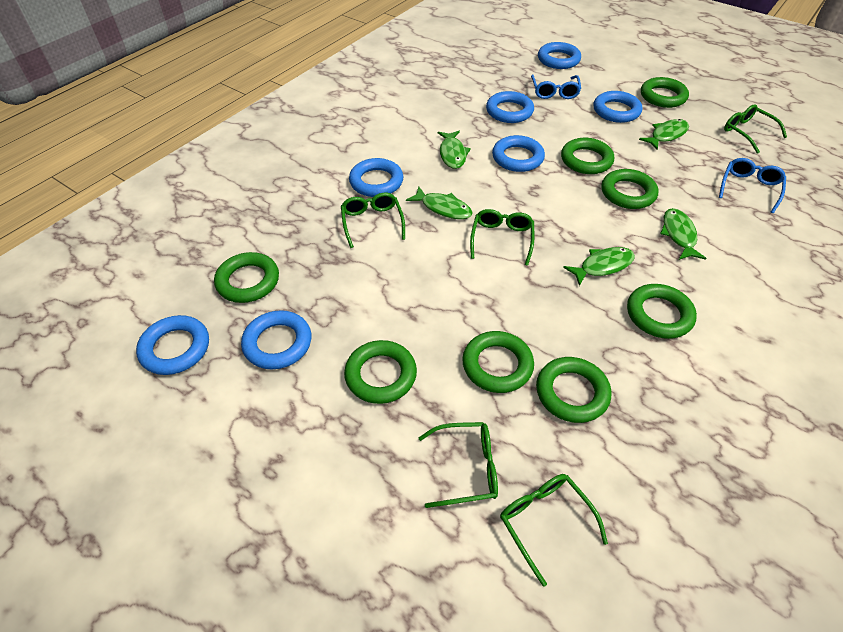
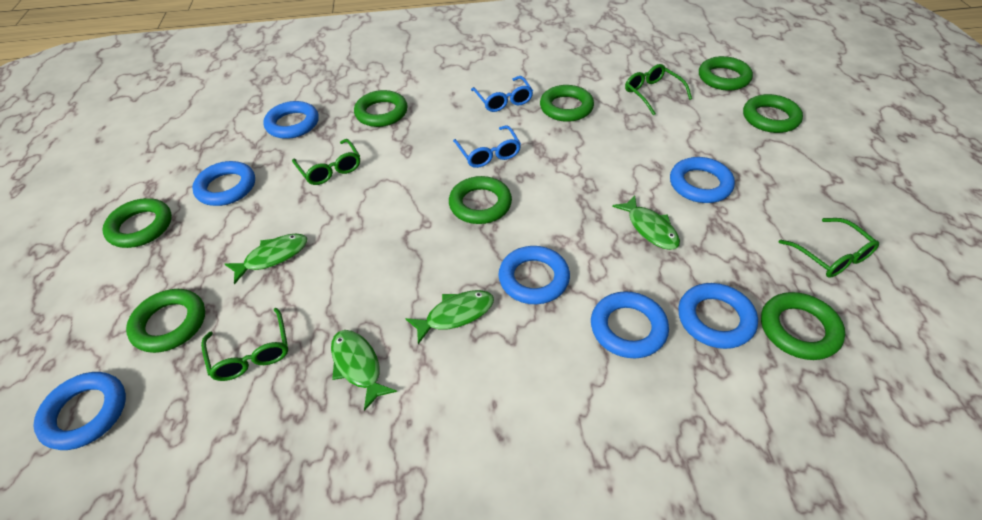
green fish: [406,187,473,219] [438,131,471,169] [563,247,635,286] [639,119,689,150] [660,208,706,260] = 5 -> [225,234,307,284] [331,330,397,411] [405,290,494,344] [612,195,680,250] = 4
green glasses: [341,193,405,248] [418,422,498,508] [470,209,534,265] [500,474,608,587] [724,104,787,154] = 5 -> [201,308,288,381] [292,139,360,185] [625,64,692,115] [779,218,879,278] = 4

